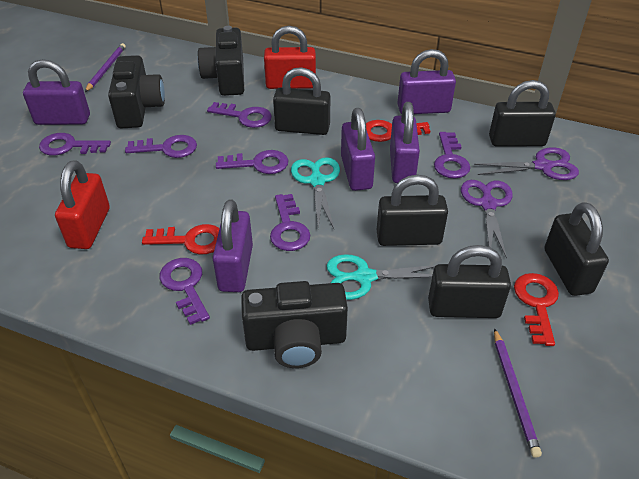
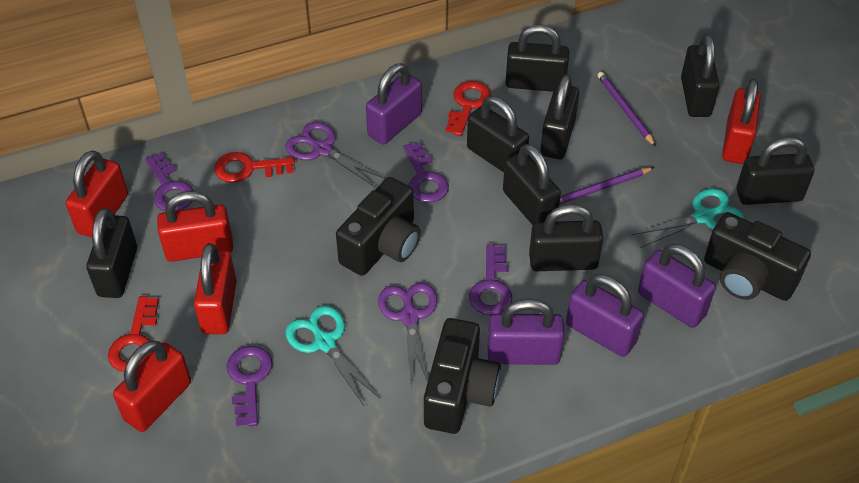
black padlock: [273,67,331,135] [377,175,448,246] [428,245,511,318] [489,80,556,147] [544,202,609,296] = 5 -> [86,208,137,298] [467,96,529,172] [503,144,561,225] [505,25,569,92] [529,204,603,271] [540,74,579,159] [681,34,720,117] [736,137,814,205] = 8
purple key: [39,133,111,156] [125,135,197,158] [160,258,210,325] [207,102,272,128] [216,150,289,174] [270,194,310,251] [434,132,471,179] = 7 -> [145,153,194,211] [227,346,272,426] [403,142,449,203] [469,244,512,315] = 4
purple padlock: [23,59,90,125] [213,199,253,292] [341,108,375,191] [390,102,420,183] [398,49,456,114] = 5 -> [366,63,422,145] [488,299,565,365] [566,274,644,357] [638,244,716,328] = 4
red padlock: [55,160,110,249] [264,26,316,89] = 2 -> [66,150,128,238] [113,340,191,432] [157,191,233,262] [194,243,237,334] [722,79,761,164] = 5

